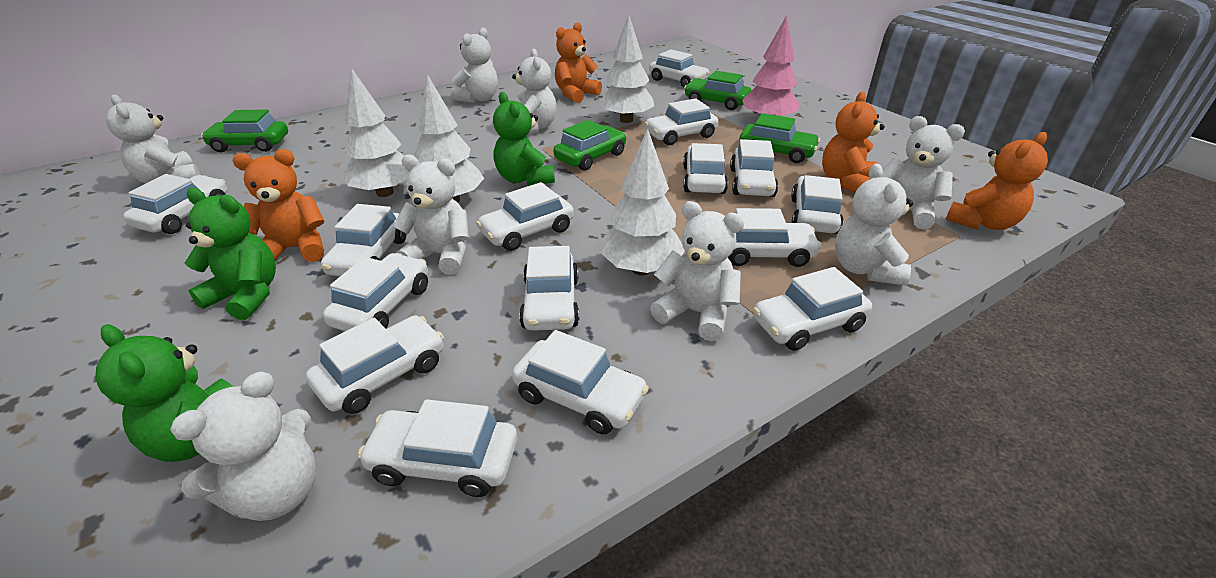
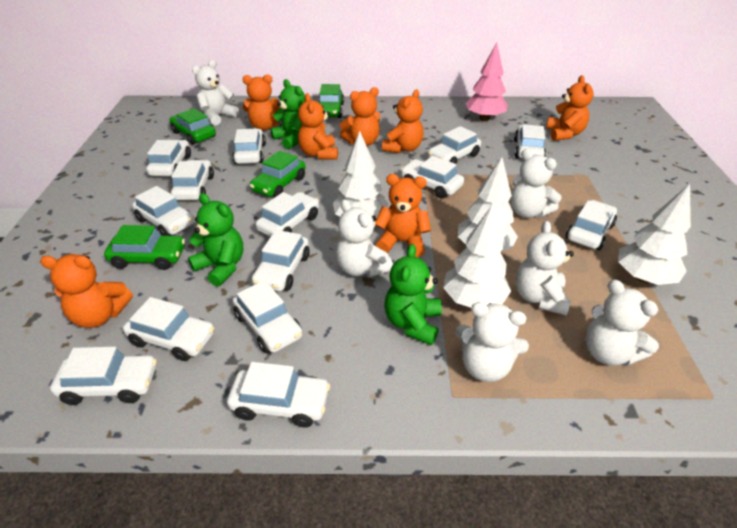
orange teddy bear: [232,149,325,262] [555,22,602,103] [822,92,885,193] [945,132,1048,230] = 4 -> [40,254,133,328] [243,75,280,130] [298,93,338,159] [340,87,380,146] [375,174,431,257] [382,89,424,153] [546,75,594,141] = 7
white car: [123,174,228,234] [306,315,444,414] [321,204,406,276] [323,253,428,331] [358,399,517,497] [476,182,574,251] [512,330,649,434] [519,246,579,331] [644,98,719,145] [649,49,710,88] [683,143,728,194] [728,208,821,267] [730,139,778,197] [753,267,872,351] [791,175,844,234] = 15 -> [50,347,157,405] [123,297,214,361] [132,186,195,236] [146,140,191,177] [171,160,214,200] [227,362,330,427] [232,128,266,164] [233,280,302,353] [252,230,310,291] [255,192,319,237] [400,156,464,198] [428,126,481,164] [514,124,546,158] [566,200,617,250] = 14
white teddy bear: [106,94,200,184] [170,372,316,521] [393,155,469,275] [451,28,498,103] [512,49,556,135] [650,201,745,341] [835,163,913,286] [882,116,965,229] = 8 -> [192,60,239,126] [336,199,393,277] [455,302,529,382] [510,149,562,218] [515,221,574,315] [585,280,659,366] = 6

